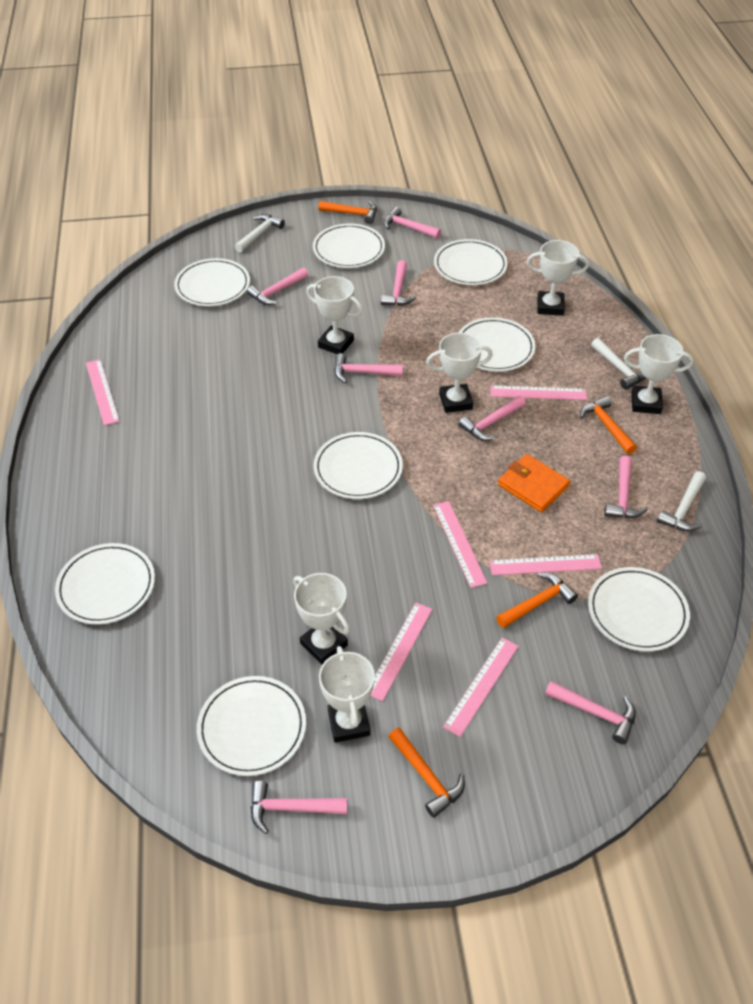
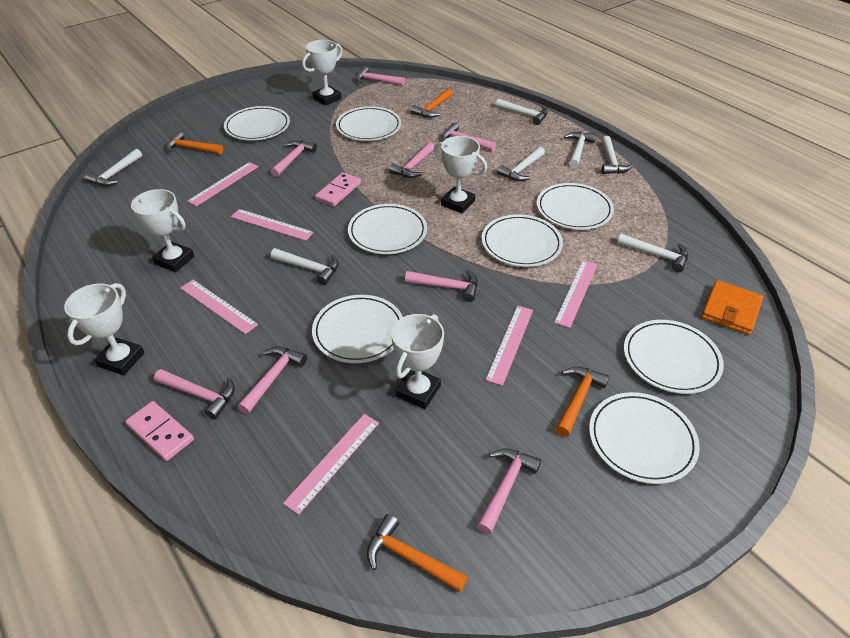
pink domino: none = 0 -> [125,401,194,461] [315,172,361,206] = 2
white hammer: [235,214,285,253] [591,338,646,390] [657,471,706,531] = 3 -> [85,149,142,186] [271,248,339,285] [495,99,548,125] [497,147,545,181] [564,132,596,168] [601,136,634,174] [617,234,688,272] = 7
white trophy: [293,573,350,665] [306,276,363,354] [319,646,375,743] [426,333,493,413] [526,240,589,316] [624,334,693,414] = 6 -> [64,283,145,375] [131,189,194,272] [302,40,342,106] [391,314,444,409] [434,136,487,214] = 5

